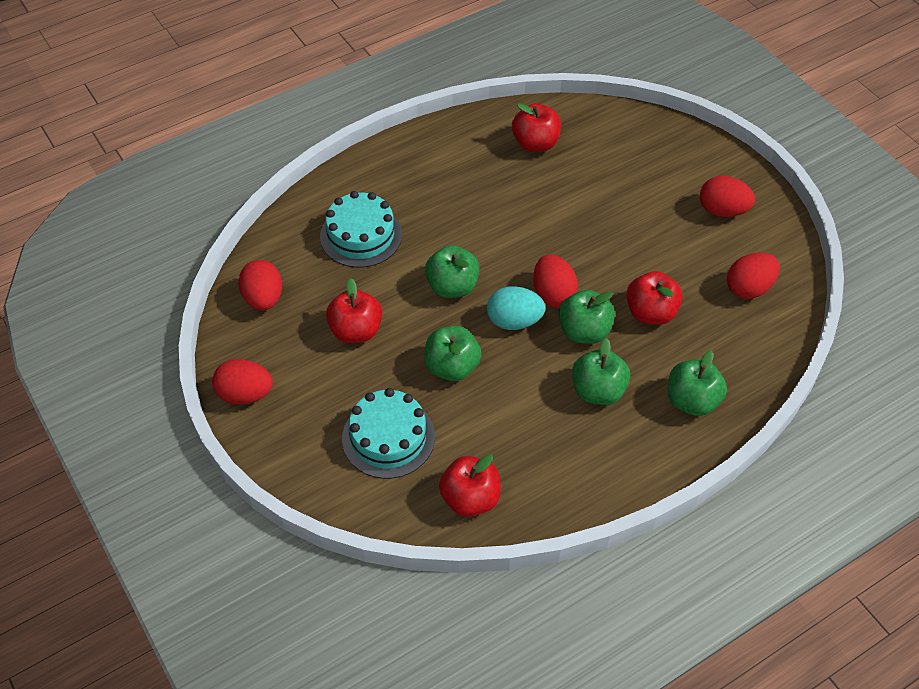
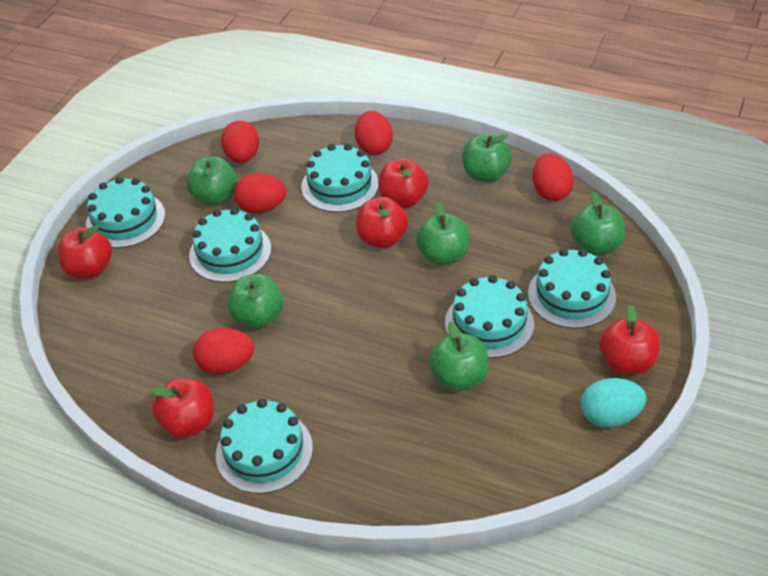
green apple: [424,326,481,381] [425,245,479,298] [558,290,615,344] [572,338,630,405] [668,350,727,416] = 5 -> [187,157,237,205] [227,274,284,328] [416,202,469,265] [429,321,488,391] [462,133,512,182] [570,192,625,255] = 6
red apple: [326,278,382,343] [439,454,501,517] [512,103,561,152] [626,271,683,325] = 4 -> [57,225,112,279] [151,378,214,438] [356,197,408,248] [378,159,429,208] [599,305,660,374] = 5
turquoise cake: [320,191,402,268] [342,388,435,479] = 2 -> [86,177,165,248] [189,207,271,283] [216,399,313,494] [301,144,378,213] [445,275,534,358] [528,248,616,329] = 6

